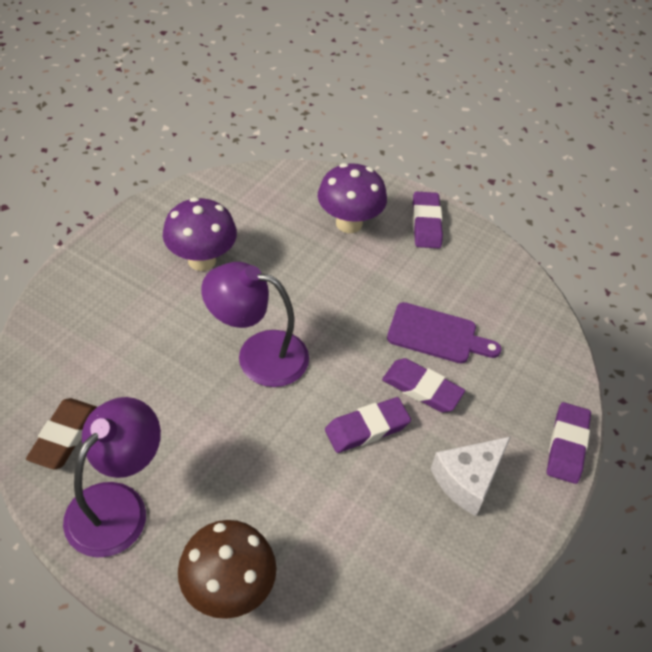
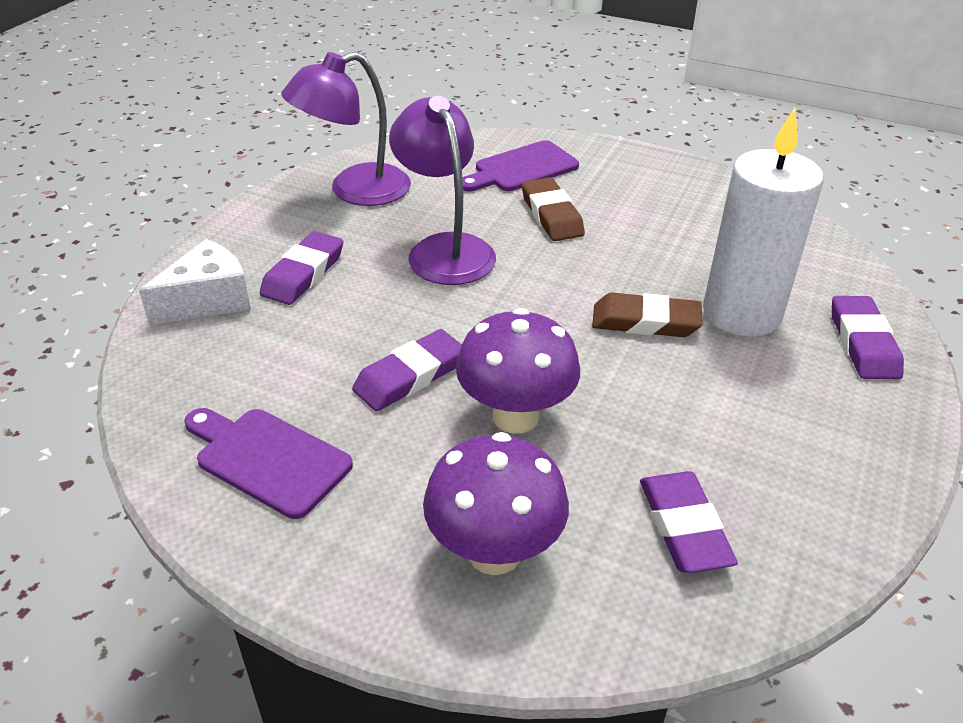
brown eraser: [26,398,97,469] = 1 -> [522,177,585,241] [592,293,703,337] = 2
brown mushroom: [178,520,276,619] = 1 -> none = 0
purple cutting board: [387,302,501,364] = 1 -> [184,408,353,519] [462,140,579,192] = 2
white candle: none = 0 -> [703,108,824,337] = 1

